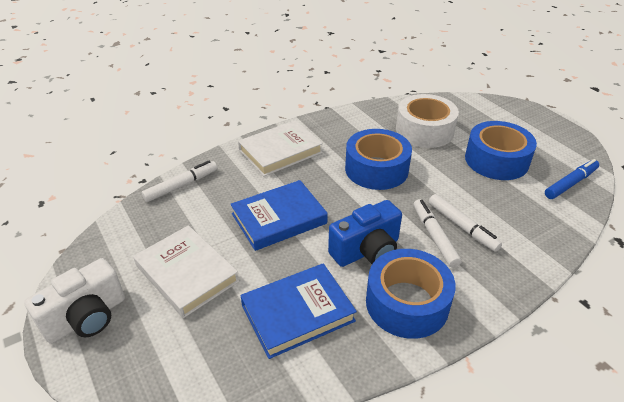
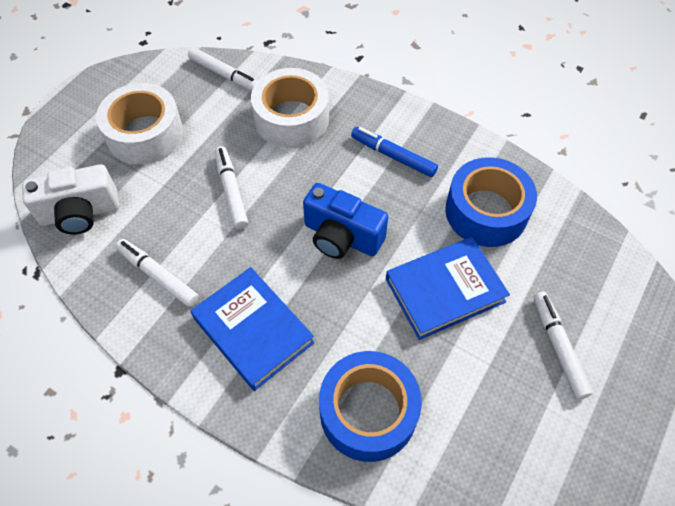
blue tape: [345,129,412,190] [366,249,456,339] [465,121,537,180] = 3 -> [319,351,422,462] [445,157,537,247] = 2
white book: [133,225,239,318] [238,120,323,176] = 2 -> none = 0
white marker: [142,160,217,202] [414,199,462,268] [429,194,502,252] = 3 -> [115,239,199,307] [188,47,258,91] [215,146,248,229] [533,292,592,399] = 4
white tape: [396,94,459,148] = 1 -> [96,83,183,165] [251,68,329,148] = 2

